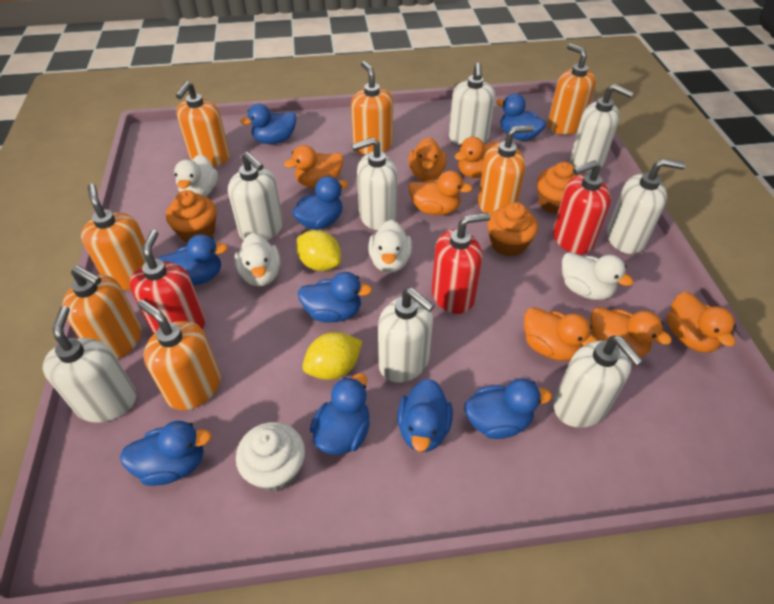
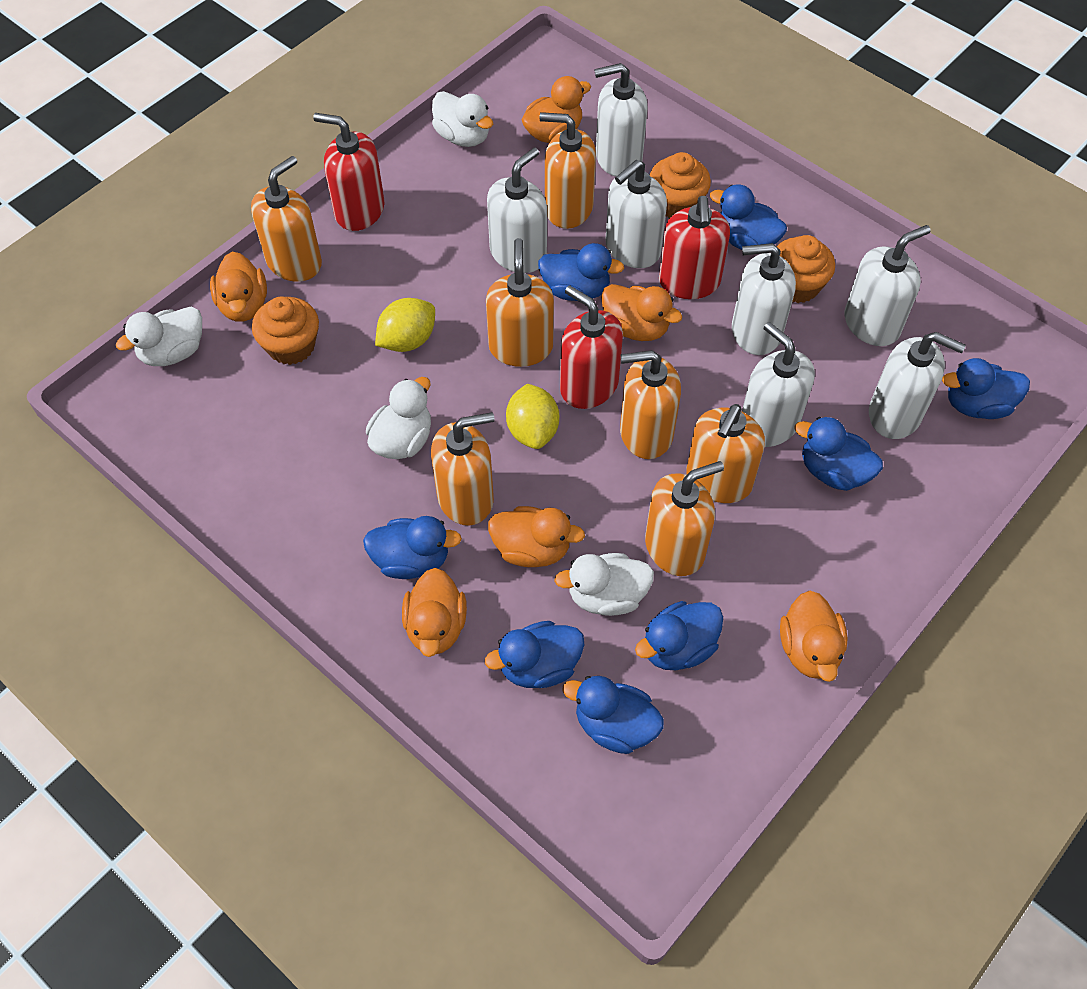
blue duck: [120,421,212,486] [158,234,228,286] [240,104,296,144] [292,176,348,230] [298,272,372,323] [310,373,370,455] [397,379,453,452] [464,378,552,439] [496,93,546,141] = 9 -> [363,516,462,579] [485,621,584,688] [538,243,624,301] [563,676,664,754] [635,601,723,670] [710,184,787,250] [795,417,883,491] [942,358,1030,419] = 8
orange duck: [284,145,343,188] [409,137,446,181] [409,171,473,215] [454,137,500,178] [524,307,597,361] [590,307,672,357] [667,292,736,353] = 7 -> [210,252,267,322] [402,568,467,657] [488,506,585,567] [522,76,591,143] [601,284,682,341] [780,590,848,682] = 6
white cupcake: [236,422,305,492] = 1 -> none = 0
white soap dispenser: [43,306,136,423] [228,152,283,240] [351,137,398,230] [378,288,435,383] [449,62,495,145] [553,336,643,428] [570,84,634,173] [607,159,686,254] = 8 -> [487,148,547,273] [594,63,648,177] [605,160,667,268] [732,243,796,355] [742,322,815,447] [844,225,931,346] [869,332,966,439] = 7

